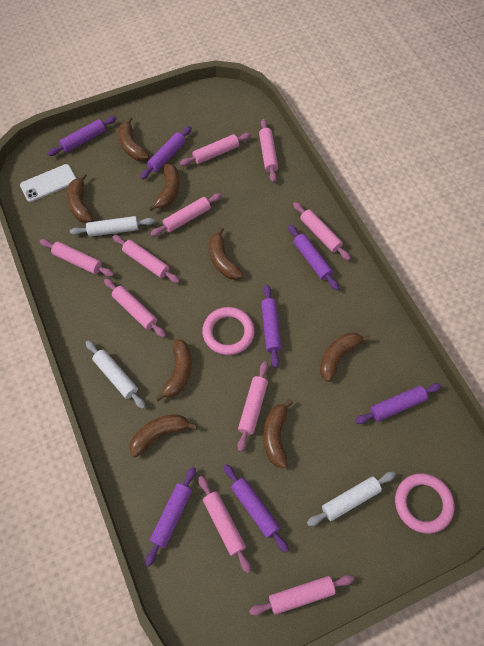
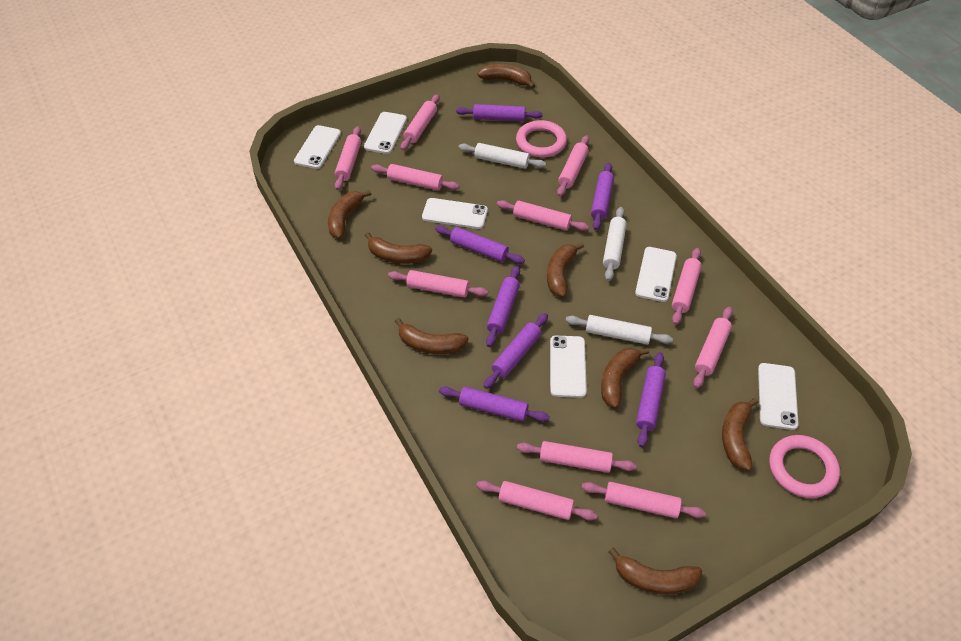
pink rolling pin: [40,239,114,277] [104,278,166,338] [113,235,180,283] [150,193,222,236] [180,133,251,166] [199,476,251,573] [237,361,268,452] [249,575,354,616] [259,119,278,183] [293,202,351,261] = 10 -> [335,126,361,190] [371,164,460,190] [388,270,488,298] [401,94,440,151] [476,480,597,521] [497,200,589,231] [517,441,636,473] [557,135,589,197] [582,482,706,518] [672,248,702,325] [693,307,733,389] = 11
white phone: [20,164,77,202] = 1 -> [294,125,341,169] [364,112,407,154] [422,198,488,229] [550,336,587,398] [635,247,677,302] [758,363,798,430] = 6

